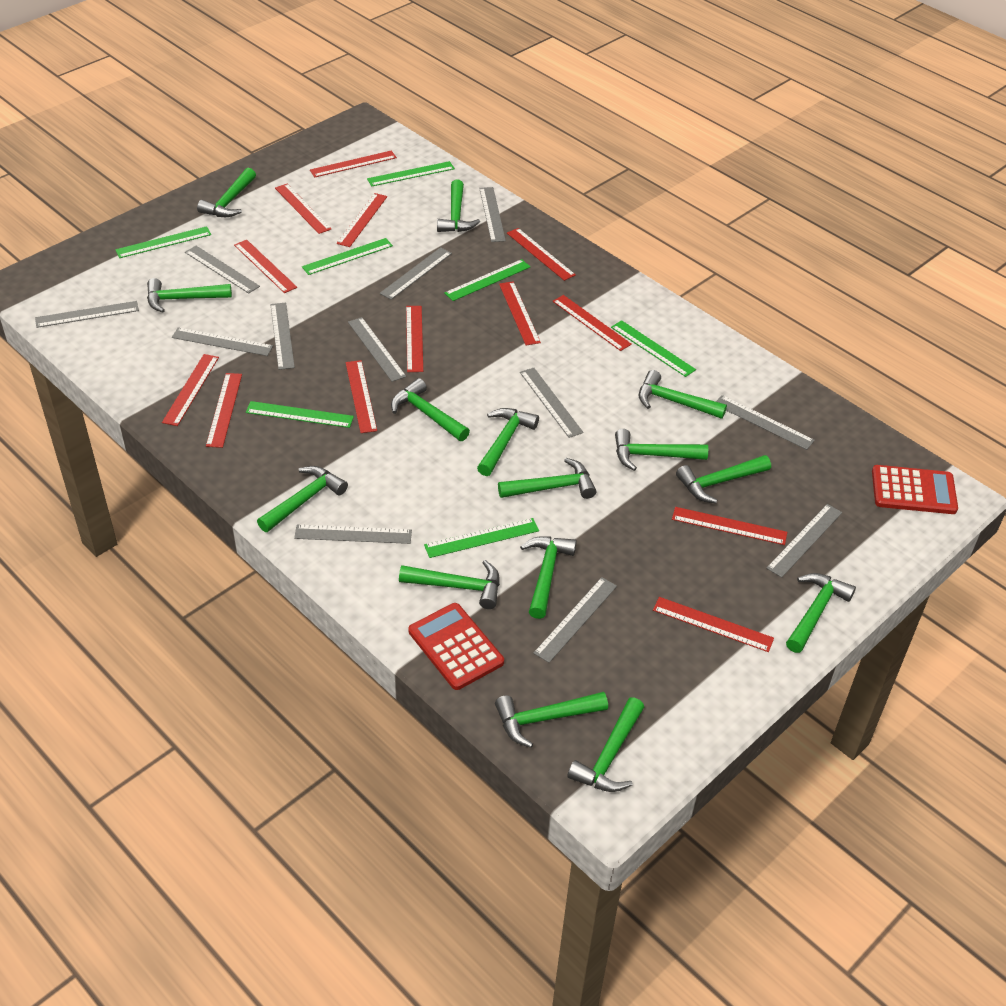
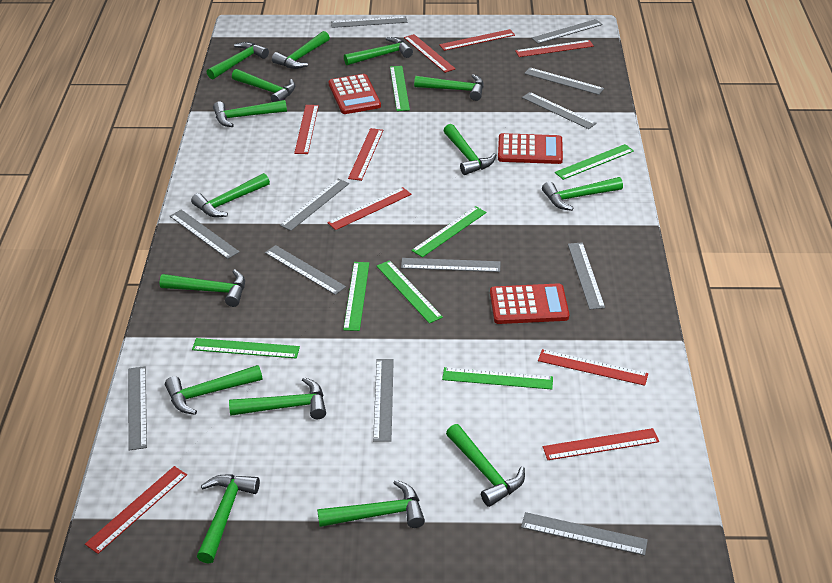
red calculator: [408,603,504,690] [872,465,958,514] = 2 -> [329,74,381,114] [490,283,569,324] [498,133,563,164] = 3
red ruler: [162,354,219,426] [206,373,242,448] [234,240,297,293] [275,184,331,234] [310,150,397,178] [337,193,387,247] [346,360,377,433] [406,306,423,372] [499,281,541,345] [507,228,576,281] [552,295,632,351] [653,597,774,652] [672,507,787,545] = 13 -> [85,466,187,554] [294,105,319,154] [327,187,412,230] [348,128,383,181] [404,34,456,73] [439,29,515,51] [515,40,594,57] [538,349,648,386] [543,428,659,460] = 9

